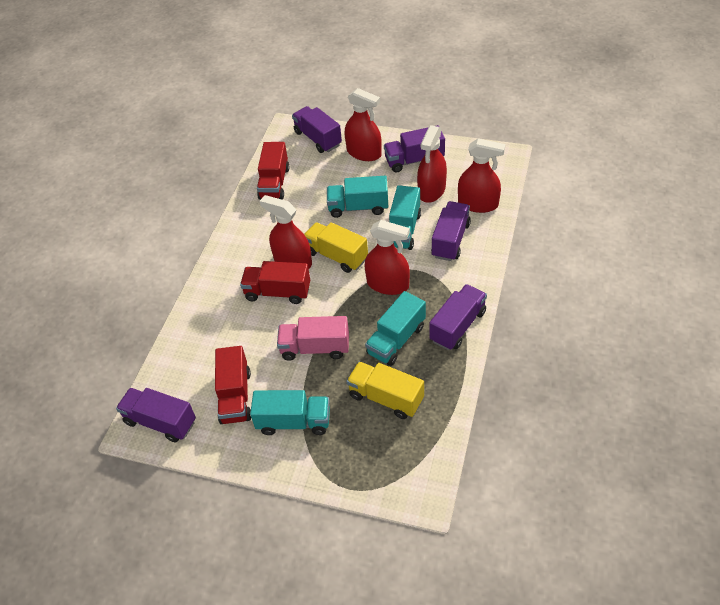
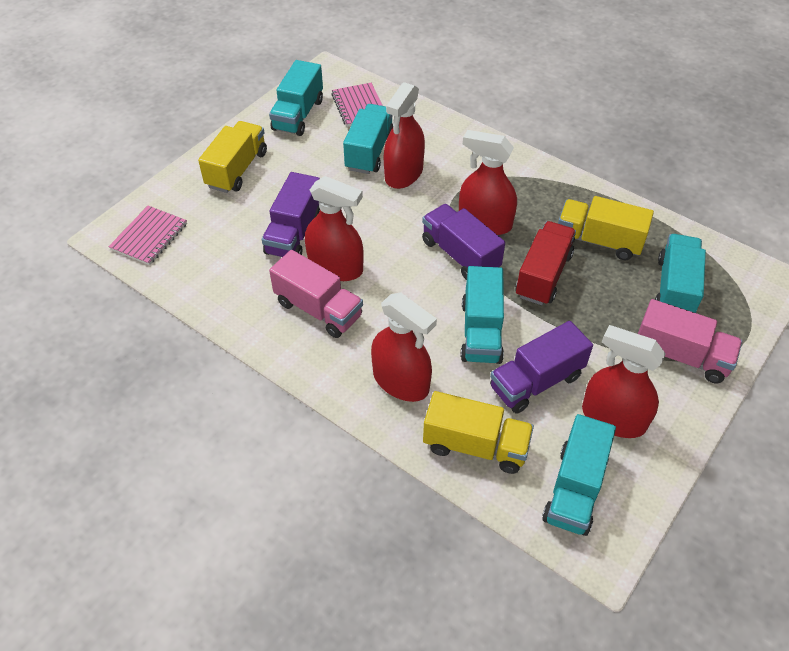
pink notebook: none = 0 -> [109,206,187,265] [331,83,383,127] = 2
pink truck: [277,316,349,361] = 1 -> [269,250,363,338] [638,299,742,383] = 2
purple truck: [116,388,196,442] [292,106,342,153] [384,125,445,172] [429,284,487,350] [431,201,471,261] = 5 -> [262,172,320,257] [422,204,505,280] [490,321,593,414] = 3
red truck: [215,346,251,424] [240,261,310,304] [257,142,289,200] = 3 -> [516,221,576,305] = 1
turquoise truck: [250,390,330,435] [327,176,388,218] [365,291,426,366] [389,185,421,250] = 4 -> [269,60,323,136] [343,104,393,174] [460,266,504,364] [542,414,616,536] [655,234,706,313] = 5
yellow truck: [304,222,368,273] [347,362,424,419] = 2 -> [198,121,267,193] [423,391,534,474] [558,196,654,260] = 3

